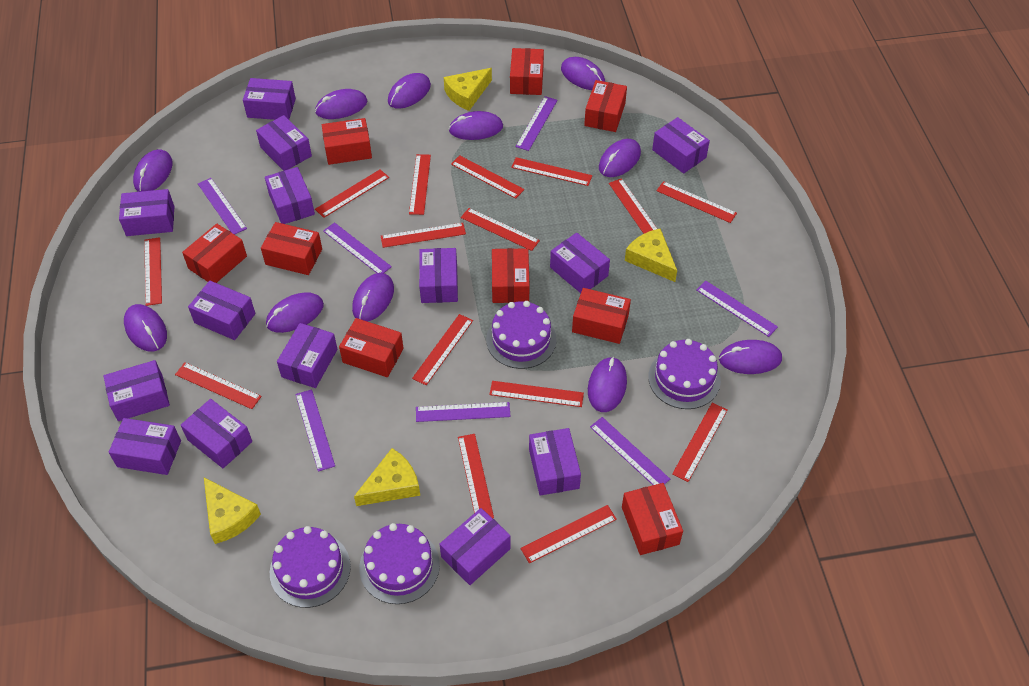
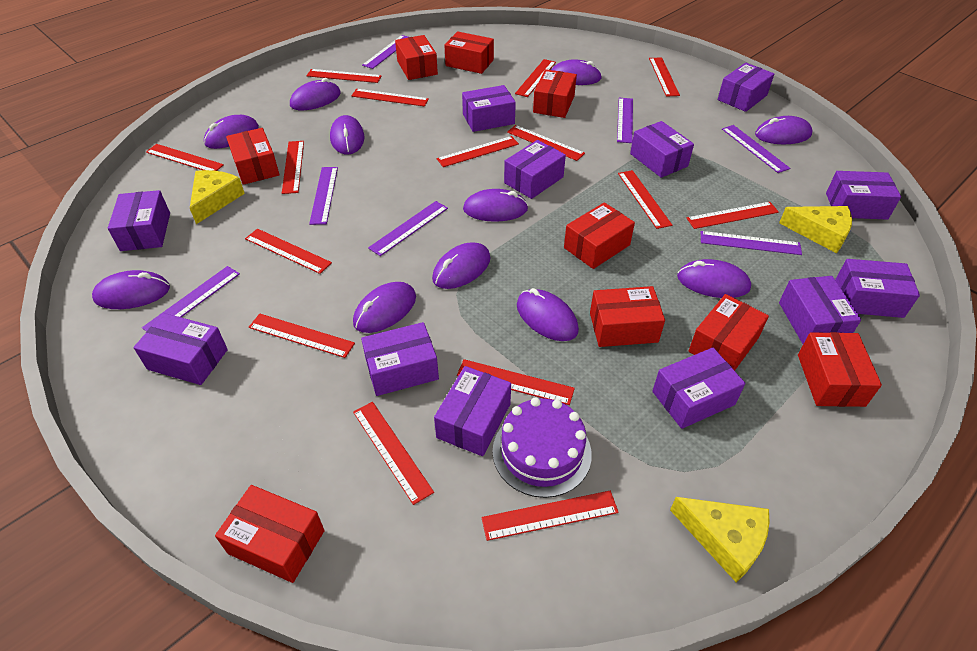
purple box: [104,360,170,421] [109,418,181,475] [119,189,174,236] [181,399,252,468] [188,281,256,340] [243,78,296,120] [256,115,312,171] [265,167,315,224] [277,323,338,388] [419,248,458,303] [440,508,511,585] [529,428,581,496] [550,233,610,293] [652,117,710,174] = 14 -> [108,190,170,251] [133,313,228,385] [361,322,439,396] [434,366,511,456] [462,85,516,132] [504,140,566,199] [630,121,694,178] [652,348,745,429] [718,63,774,112] [779,276,861,344] [826,171,901,220] [835,259,920,318] = 12
purple cake: [270,526,351,608] [359,523,440,604] [486,301,557,369] [648,339,721,409] = 4 -> [492,397,592,498] = 1
yellow cheese: [204,478,261,544] [354,448,420,506] [444,68,492,111] [625,228,677,282] = 4 -> [190,170,245,224] [670,497,770,583] [779,206,852,253] = 3

